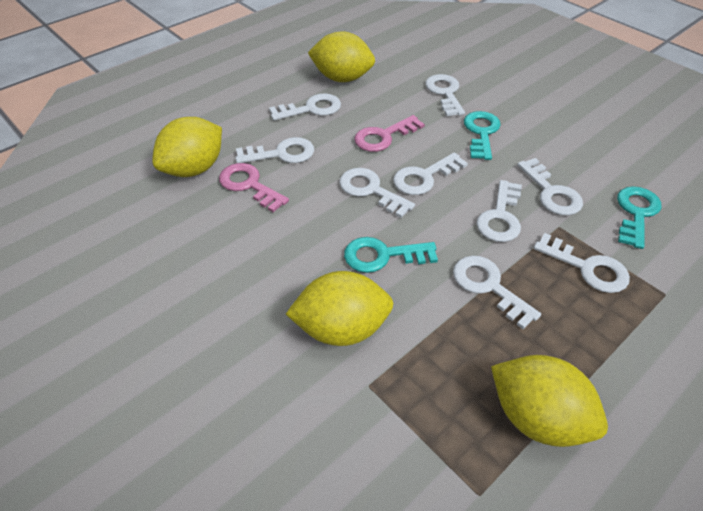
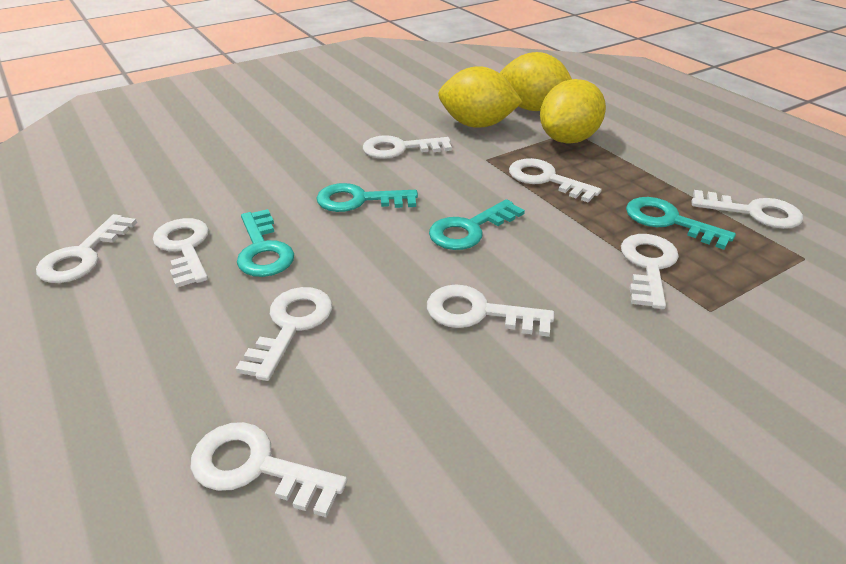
pink key: [219,163,289,212] [354,115,425,152] = 2 -> none = 0
turquoise key: [344,237,438,273] [464,111,501,160] [617,186,661,249] = 3 -> [237,209,294,277] [316,183,418,212] [429,199,525,250] [626,197,736,250] = 4
yellow lemon: [152,117,222,177] [286,271,393,346] [308,31,375,82] [491,355,608,447] = 4 -> [438,66,522,128] [500,52,572,111] [540,79,606,144] = 3

